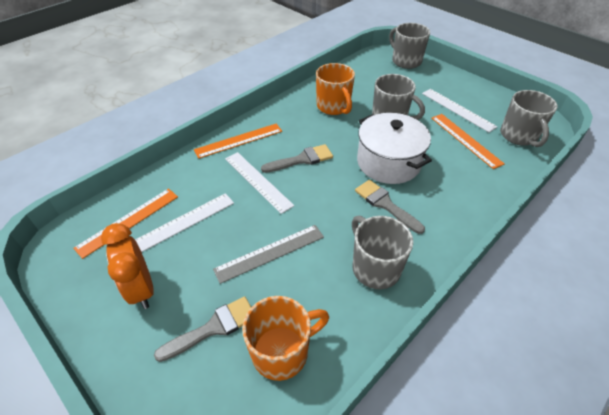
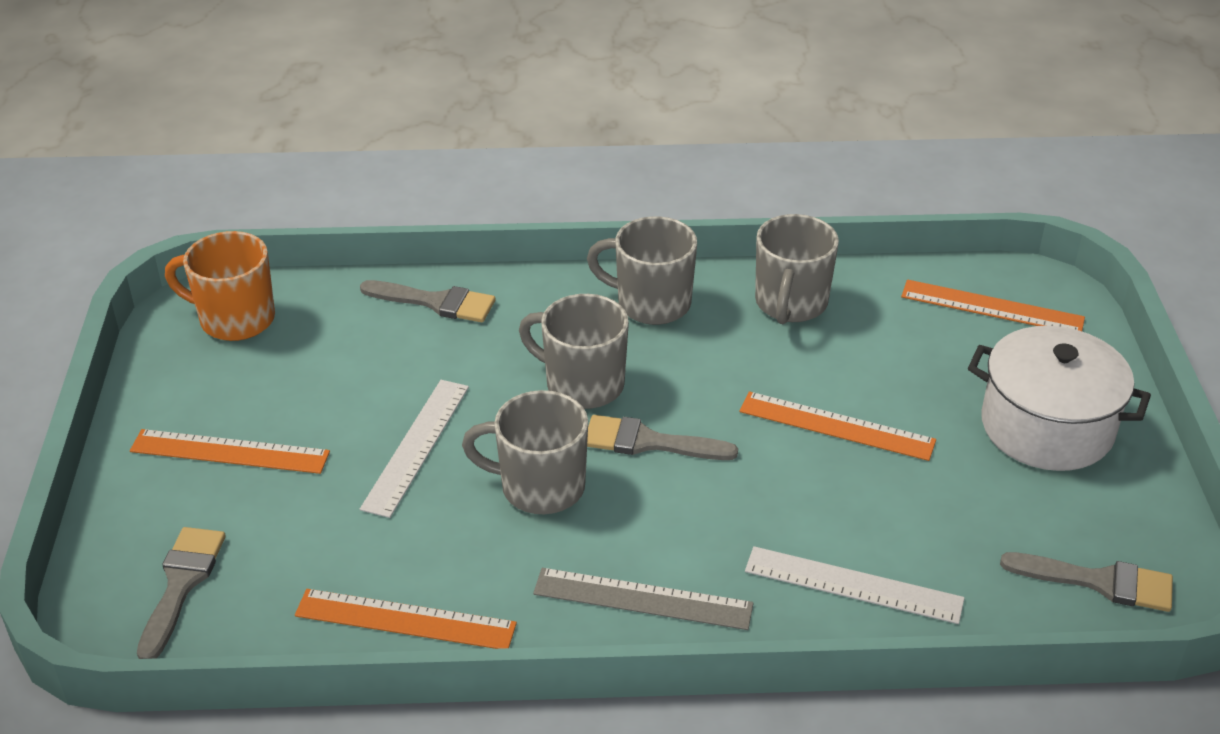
grey brush: [154,296,251,362] [261,144,333,173] [355,180,425,234] = 3 -> [137,527,226,659] [360,280,495,322] [587,415,738,460] [1000,552,1173,612] = 4
orange clock: [101,223,154,309] = 1 -> none = 0
orange mug: [242,296,329,381] [316,63,355,115] = 2 -> [165,231,275,341] = 1
orange ruler: [73,188,178,259] [194,123,282,159] [431,114,505,169] = 3 -> [130,429,330,474] [295,589,517,649] [740,391,936,461] [901,280,1085,331] = 4
white ruler: [135,193,234,252] [225,152,294,214] [422,89,498,132] = 3 -> [360,380,469,518] [745,546,965,624] = 2

